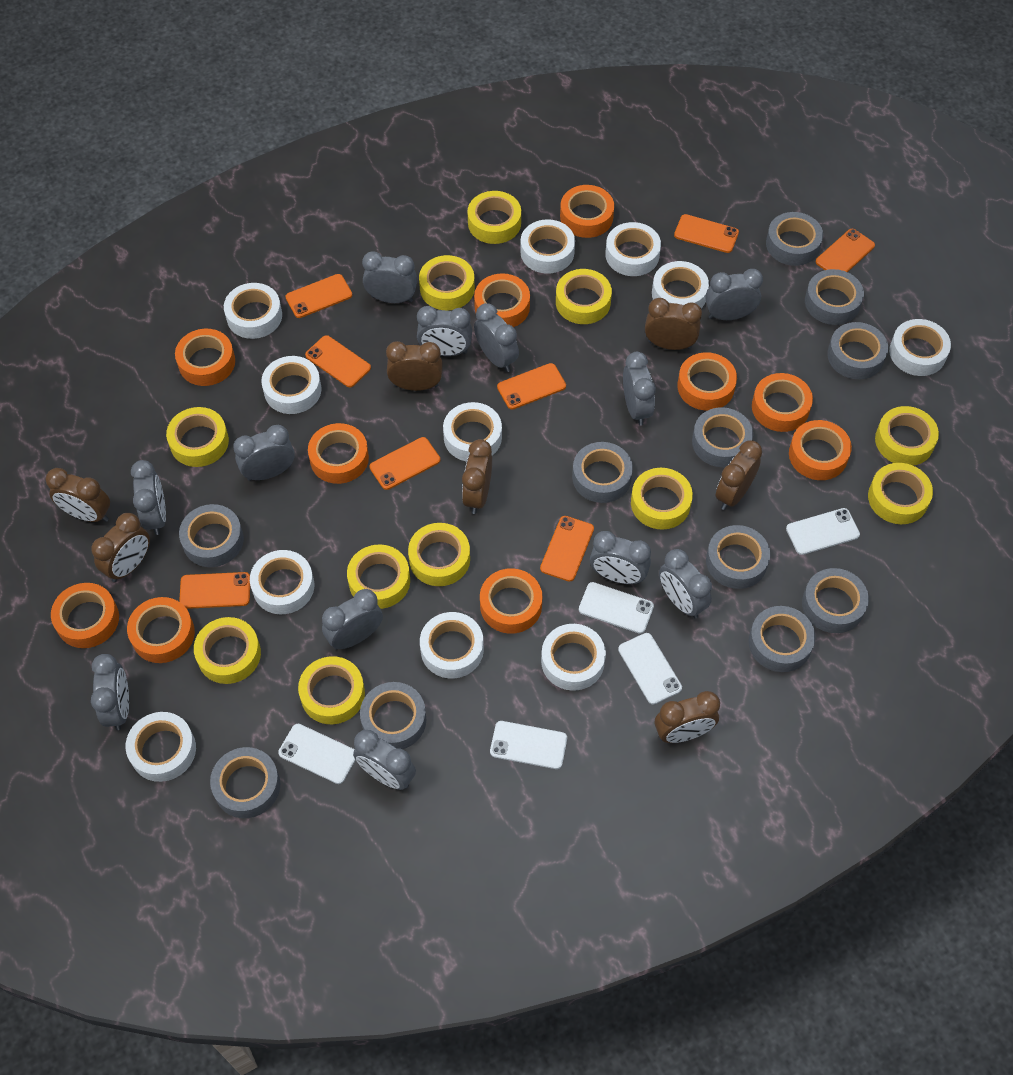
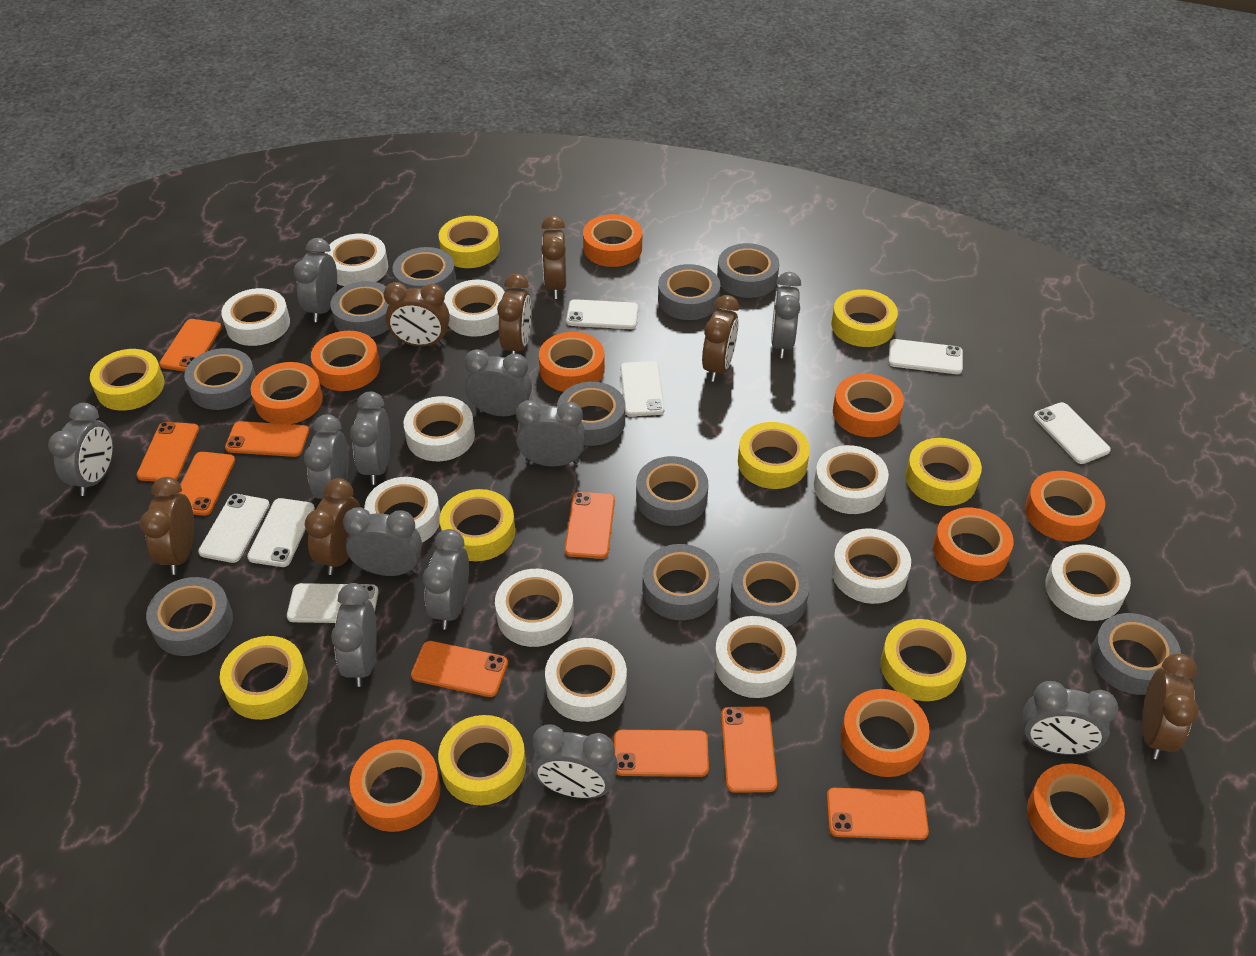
orange phone: [179,572,250,609] [285,274,352,318] [305,335,371,387] [369,437,440,490] [497,363,566,410] [540,516,594,582] [674,214,739,253] [816,229,875,272] = 8 -> [137,422,199,481] [159,319,222,372] [179,452,235,516] [225,421,309,457] [411,641,508,697] [565,492,615,559] [614,730,709,777] [721,706,777,793] [827,788,929,840] = 9
white phone: [278,724,355,784] [490,721,567,769] [579,582,654,634] [618,633,682,704] [786,508,860,555] = 5 -> [198,494,270,563] [247,498,315,567] [287,583,379,623] [566,299,638,329] [620,361,665,416] [889,339,963,374] [1034,402,1111,464] = 7
yellow tape: [166,407,229,467] [194,617,261,684] [298,656,365,724] [347,544,410,609] [408,523,470,586] [419,255,475,310] [468,191,521,244] [556,269,612,324] [631,468,693,530] [868,463,933,524] [875,406,939,466] = 11 -> [90,349,165,411] [220,636,308,720] [438,715,526,805] [439,216,500,268] [440,489,515,561] [738,422,810,489] [831,289,898,347] [881,619,966,701] [906,438,982,506] = 9

